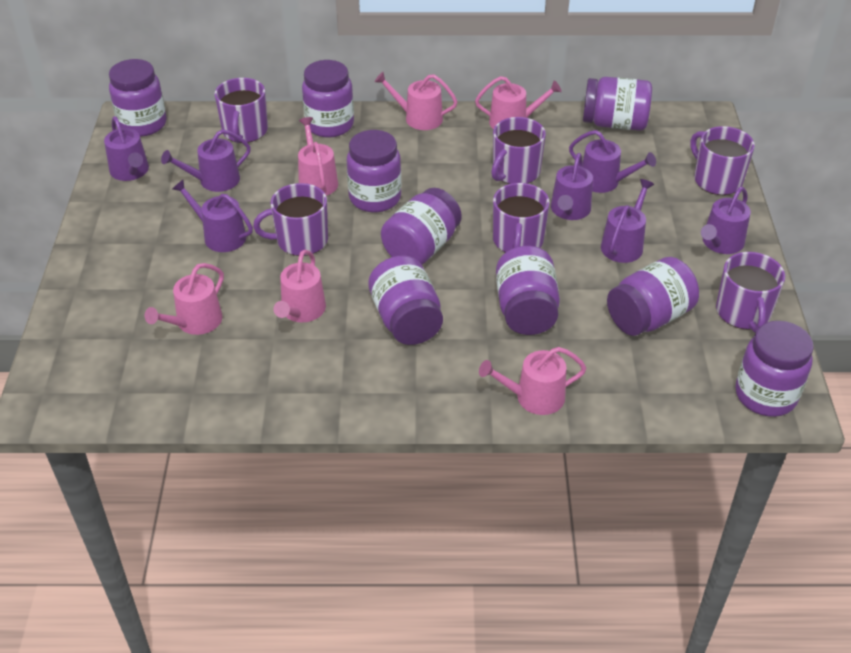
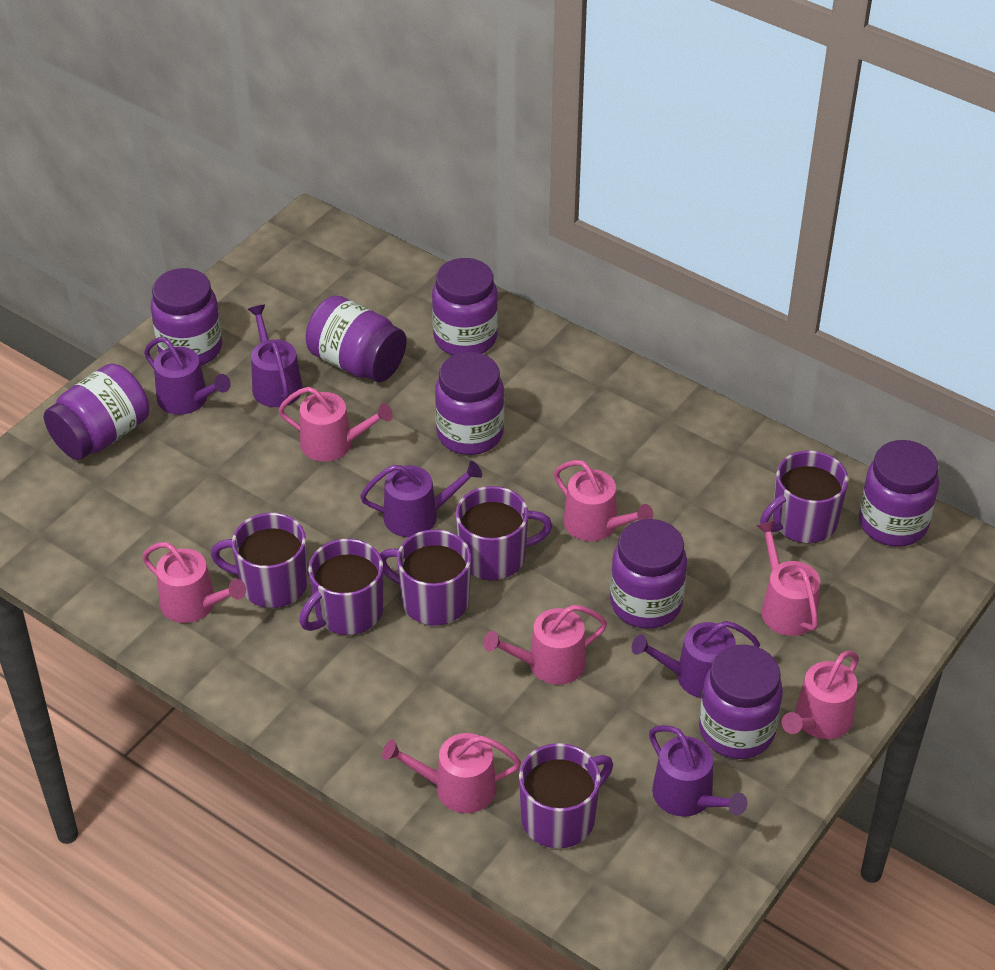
pink watering can: [145,263,224,335] [273,250,326,322] [298,117,338,196] [374,72,458,130] [475,76,562,129] [479,347,586,415] = 6 -> [142,542,246,623] [278,387,393,462] [382,733,521,813] [483,605,607,685] [554,460,653,541] [756,520,820,636] [782,651,859,739] = 7
purple jar: [109,59,167,137] [302,60,354,138] [347,130,401,212] [368,255,443,345] [381,188,462,265] [496,246,560,335] [583,77,652,131] [607,257,699,336] [735,321,814,417] = 9 -> [44,363,149,460] [151,268,222,366] [306,295,407,382] [432,258,498,355] [435,352,504,455] [610,519,687,629] [699,645,783,759] [859,440,939,547] = 8
purple watering can: [104,116,149,181] [161,129,251,192] [173,180,253,252] [551,153,593,220] [569,130,656,193] [601,179,654,263] [701,187,751,254] = 7 -> [144,337,231,415] [248,305,303,407] [360,461,482,537] [632,621,760,698] [649,725,747,817] = 5

